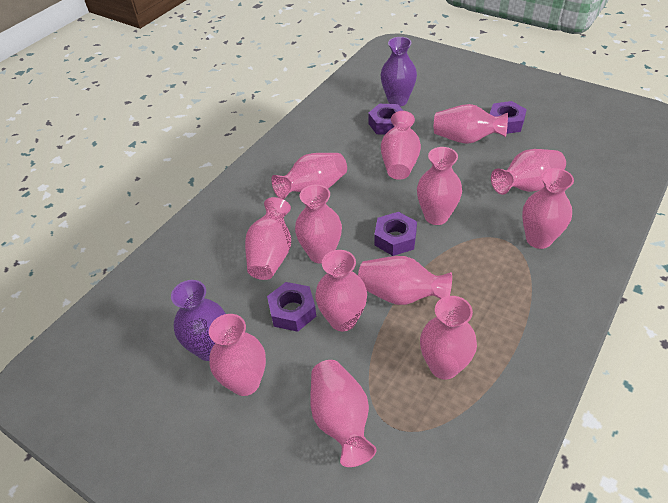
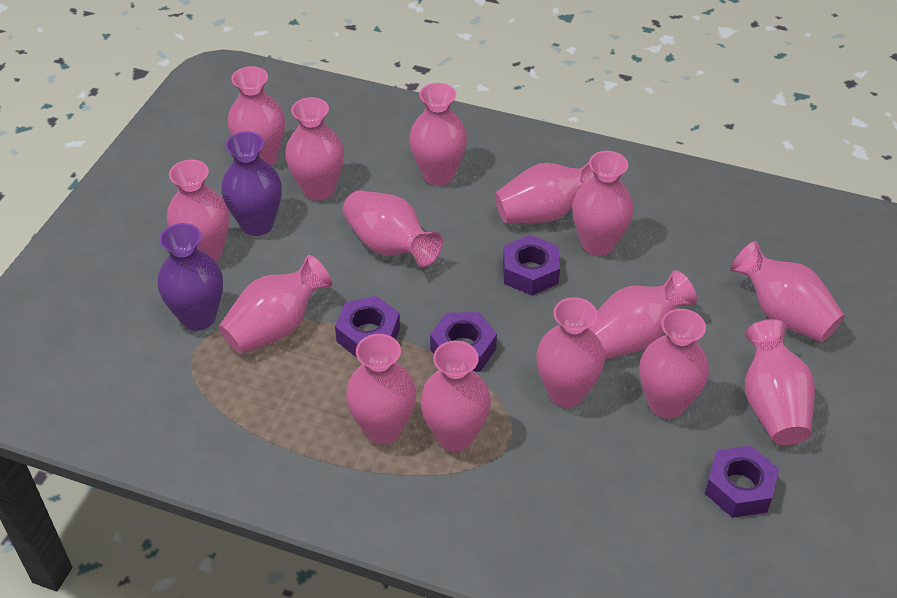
pink vase: [209,314,266,396] [245,197,291,280] [271,153,347,199] [295,185,342,264] [310,360,377,467] [315,250,367,331] [358,256,452,305] [381,111,421,180] [417,147,462,225] [420,296,477,380] [434,104,508,144] [491,149,566,195] [522,168,574,249] = 13 -> [167,160,229,261] [219,255,332,354] [228,66,285,165] [285,97,344,201] [343,190,443,267] [346,334,416,444] [409,83,467,185] [420,341,491,451] [495,162,594,223] [536,297,605,407] [572,151,634,256] [589,270,697,359] [639,309,709,419] [730,241,845,342] [745,319,815,445] = 15

